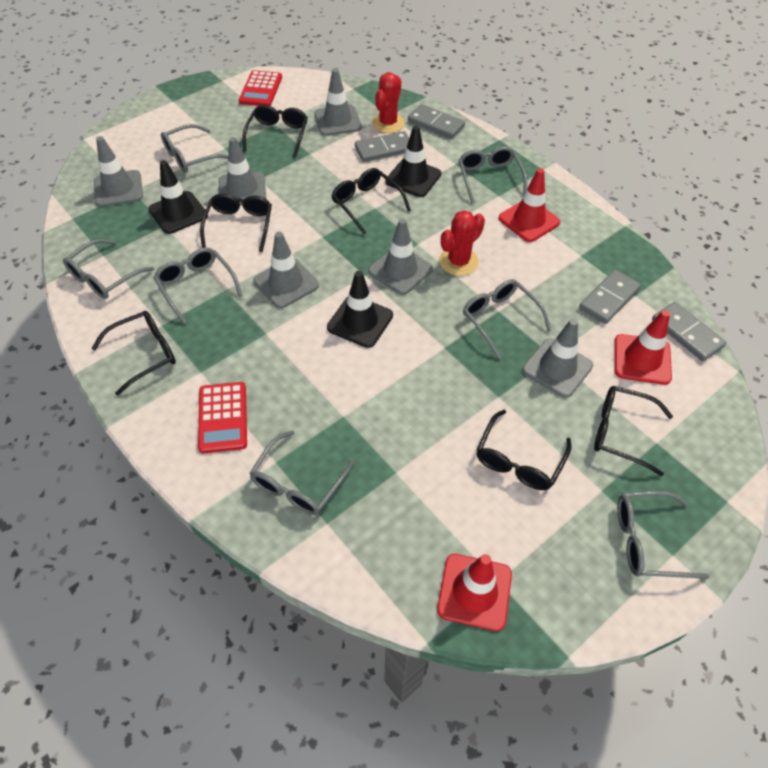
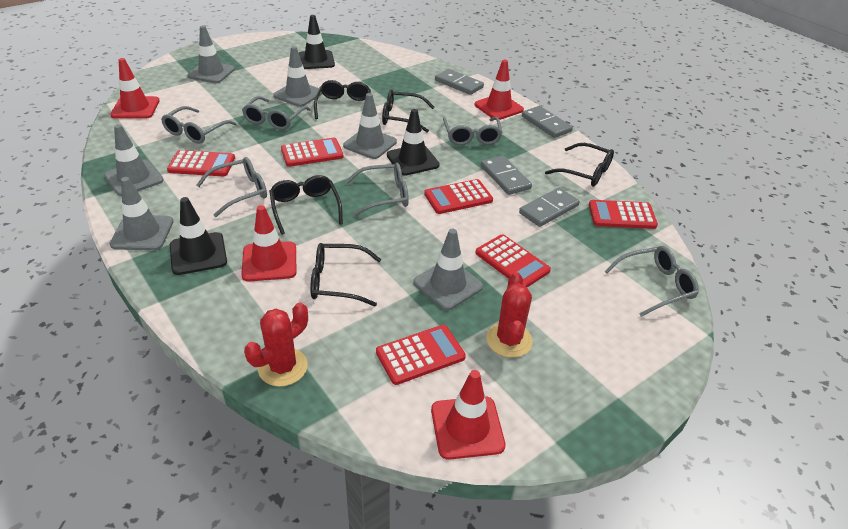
black glasses: [92,311,176,396] [200,193,272,252] [243,105,308,158] [331,168,411,235] [476,410,572,490] [594,386,673,476] = 6 -> [269,175,343,235] [310,243,381,307] [314,80,371,119] [382,89,434,133] [545,143,614,187] = 5
grey glasses: [63,239,155,299] [154,247,243,324] [161,124,228,173] [249,430,355,515] [459,146,527,203] [463,279,551,359] [617,491,710,579] = 7 -> [161,106,236,144] [197,157,267,217] [242,96,311,130] [346,163,409,216] [443,117,503,145] [605,246,699,317] = 6
red calculator: [198,382,247,453] [239,70,282,106] = 2 -> [167,150,235,177] [281,138,343,167] [376,325,466,385] [424,179,493,214] [475,234,551,287] [589,200,658,229] = 6
red traffic cone: [437,554,512,631] [499,168,560,242] [614,310,672,385] = 3 -> [110,58,160,119] [241,205,296,281] [431,370,506,460] [475,60,524,120] = 4

